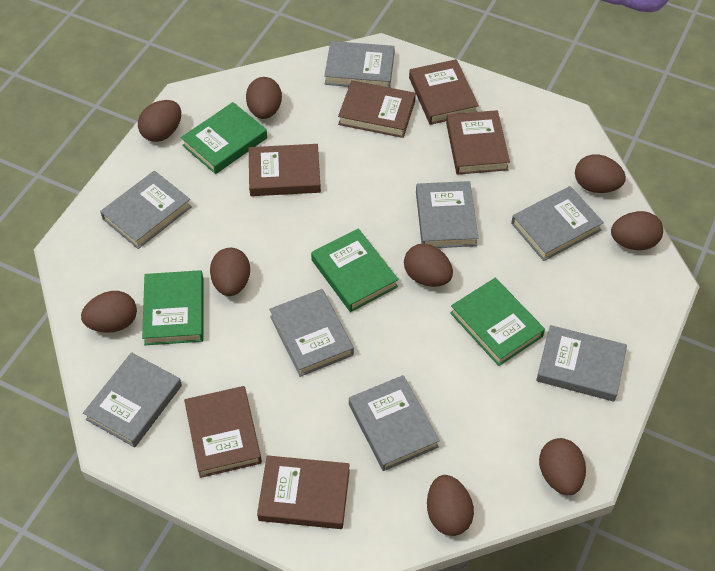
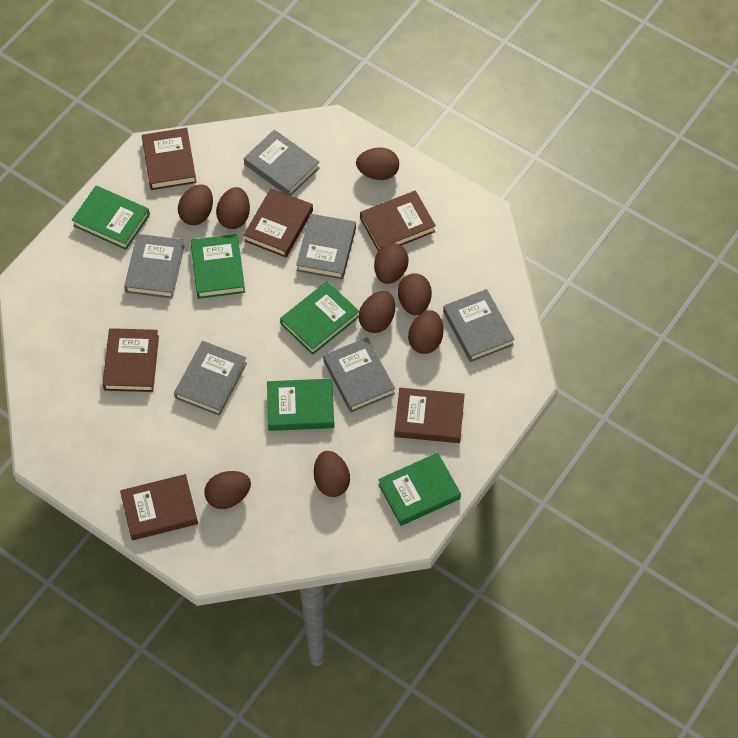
green book: [142,270,204,345] [181,102,267,174] [311,228,399,312] [450,278,545,366] = 4 -> [72,186,150,250] [190,234,245,299] [267,378,334,431] [280,281,359,355] [378,453,461,526] = 5
grey book: [83,352,182,447] [100,171,192,249] [269,289,354,377] [324,41,395,88] [349,375,440,471] [416,181,478,248] [511,186,604,261] [536,325,627,401] = 8 -> [124,234,185,298] [174,341,247,416] [244,130,320,196] [296,214,356,279] [323,337,395,412] [443,289,515,362] = 6

